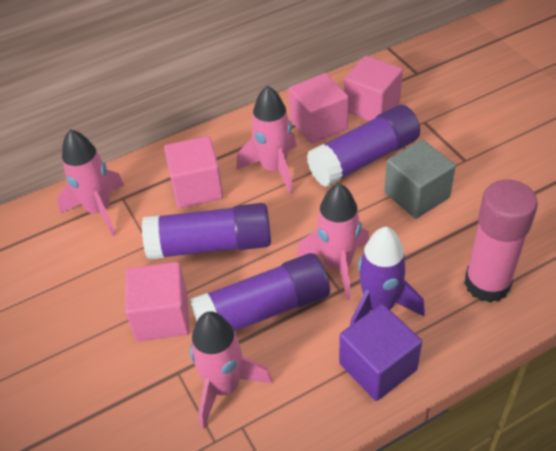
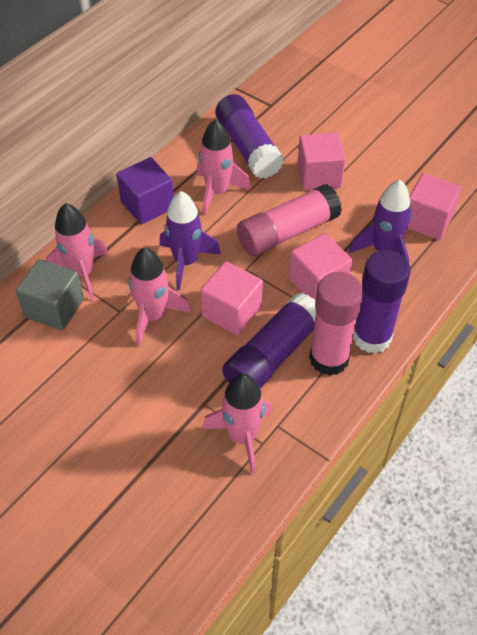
pink glue stick: [464,180,538,303] = 1 -> [237,184,342,256] [309,272,364,376] = 2
purple rocket: [350,227,425,326] = 1 -> [160,191,221,290] [349,180,412,262] = 2

